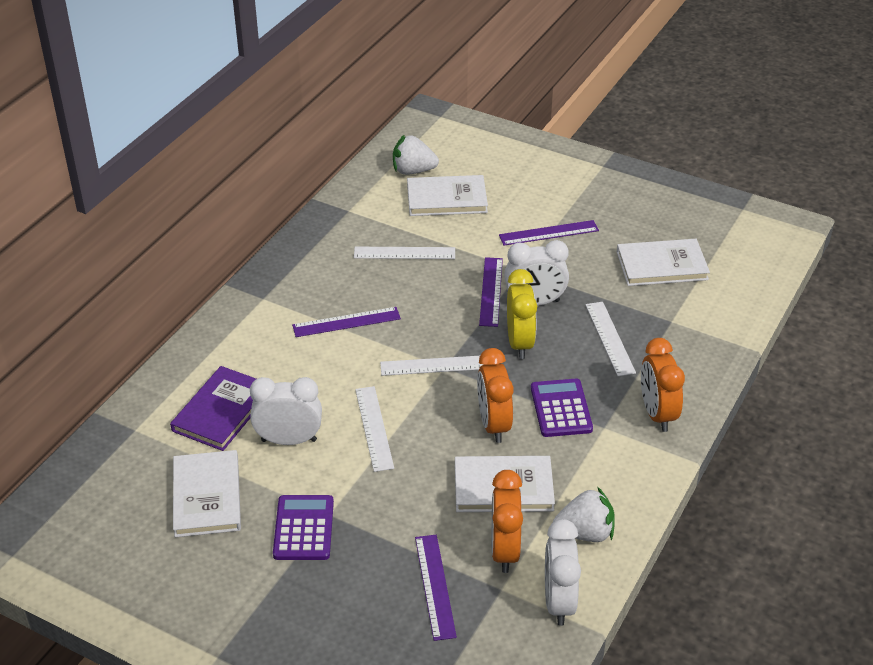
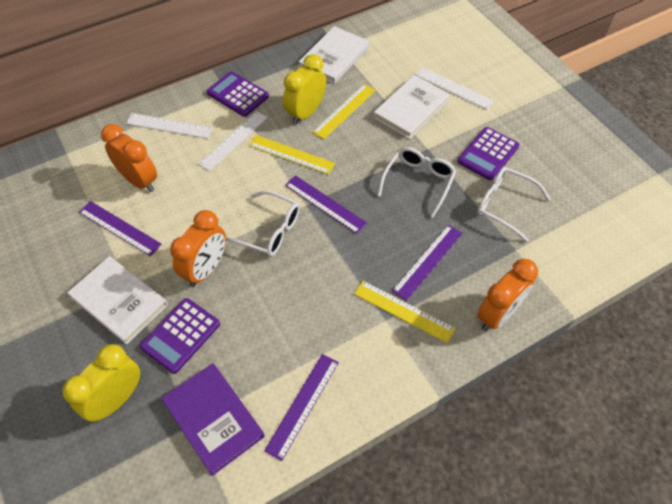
purple calculator: [273,495,334,560] [531,379,593,437] = 2 -> [140,298,220,374] [207,71,269,117] [457,127,520,180] = 3
white book: [173,450,241,537] [407,175,488,216] [455,456,555,512] [617,239,710,286] = 4 -> [67,256,168,345] [299,26,369,84] [373,75,450,139] = 3
white clock: [250,377,322,445] [504,240,569,306] [545,519,581,626] = 3 -> none = 0
white glasses: none = 0 -> [226,191,300,256] [377,147,456,217] [477,167,551,242] = 3
white ruler: [354,247,455,259] [355,386,394,472] [380,356,484,376] [585,302,636,376] = 4 -> [126,113,213,139] [198,111,268,171] [415,67,494,110] = 3
white strawberry: [393,134,439,175] [553,487,615,542] = 2 -> none = 0
yellow clock: [507,269,537,359] = 1 -> [62,344,140,422] [283,54,326,125] = 2
yellow ruler: none = 0 -> [249,135,335,175] [312,84,376,139] [354,281,456,343] = 3

